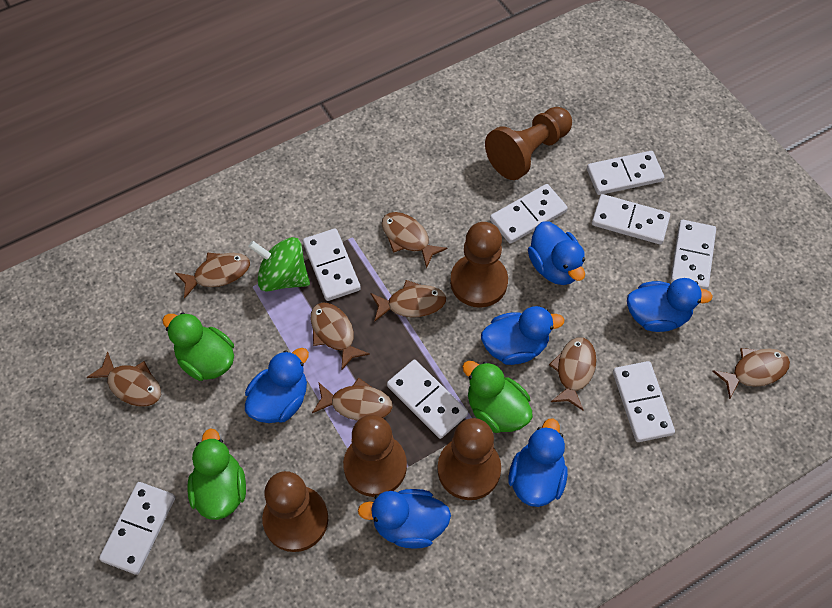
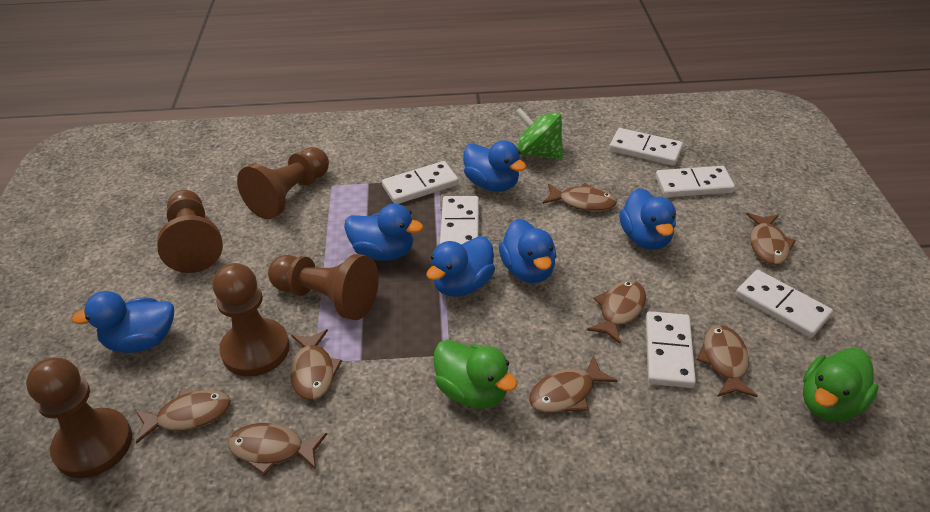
green duck: [163,312,234,381] [187,428,246,520] [462,361,533,433] = 3 -> [434,340,517,408] [803,348,879,422] = 2
white domino: [99,482,175,575] [303,228,361,301] [387,360,468,439] [490,184,568,244] [587,151,664,195] [592,194,670,244] [613,361,675,442] [670,220,716,290] = 8 -> [382,161,459,204] [440,196,479,245] [609,128,683,166] [646,311,696,388] [655,166,735,197] [735,270,833,338] = 6

